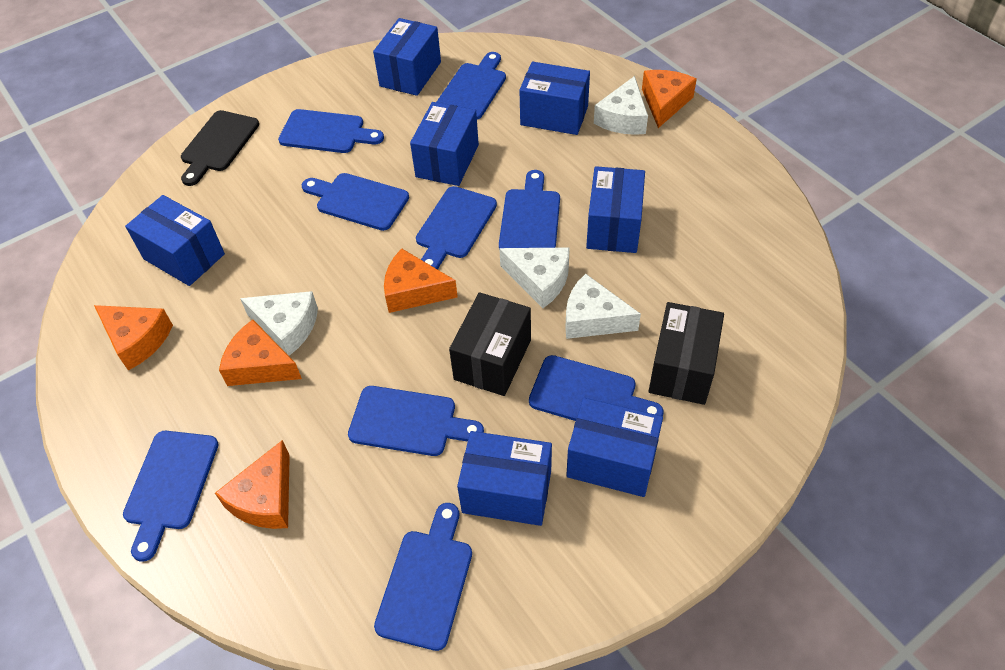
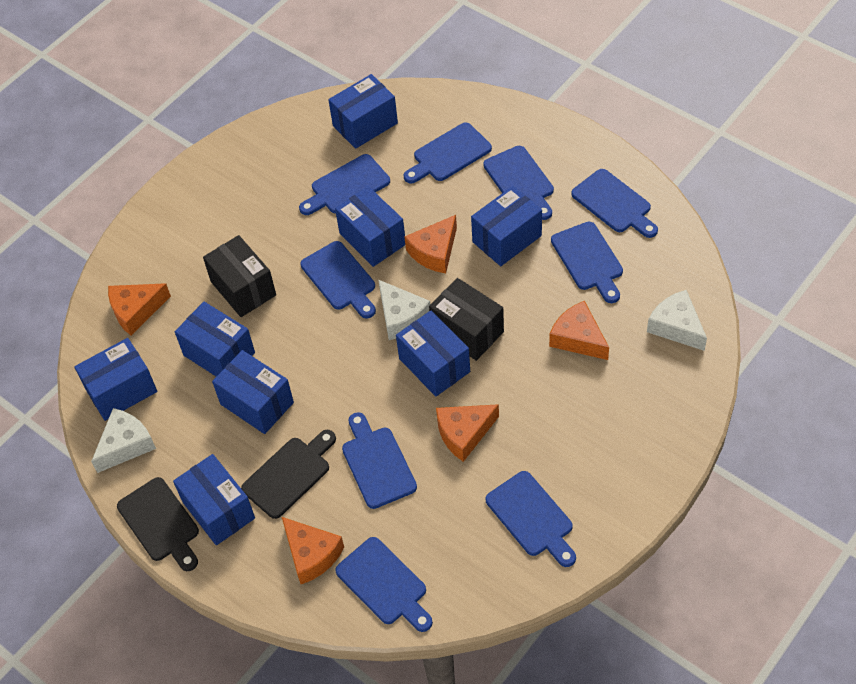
black cutting board: [181,110,259,186] = 1 -> [117,477,199,571] [241,430,336,519] = 2
blue box: [125,195,225,286] [373,18,441,96] [410,102,479,186] [457,431,552,526] [519,62,590,135] [566,398,663,497] [586,166,645,253] = 7 -> [74,338,157,421] [173,454,255,545] [175,302,255,377] [212,350,294,434] [328,74,398,149] [335,186,405,267] [396,311,470,396] [471,186,542,266] = 8
white cheese: [240,291,318,356] [499,247,570,308] [565,274,641,339] [594,76,648,135] = 4 -> [91,408,156,473] [378,280,430,340] [647,290,707,351] = 3

